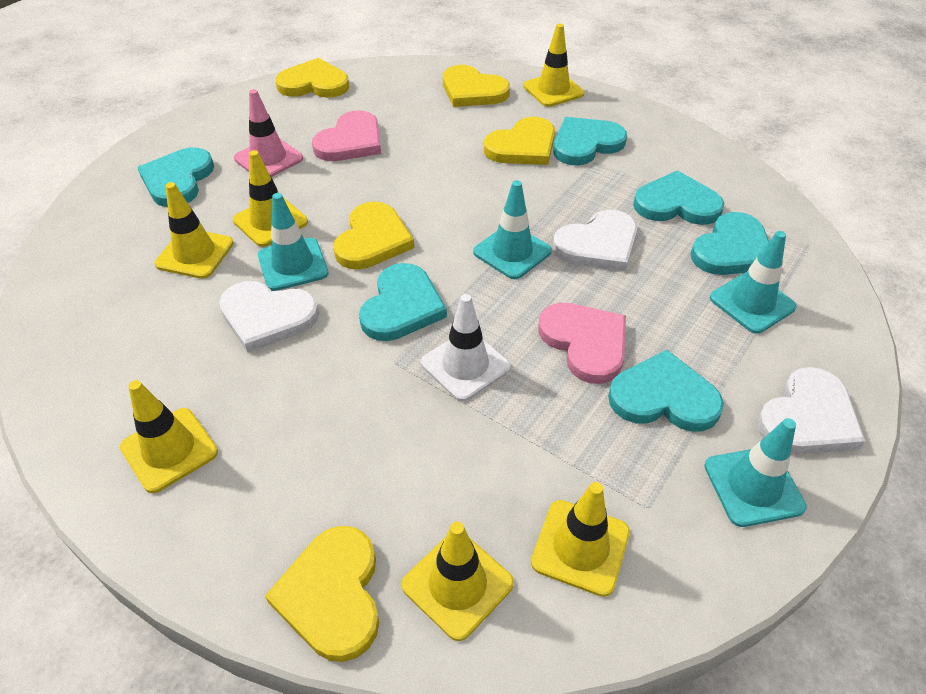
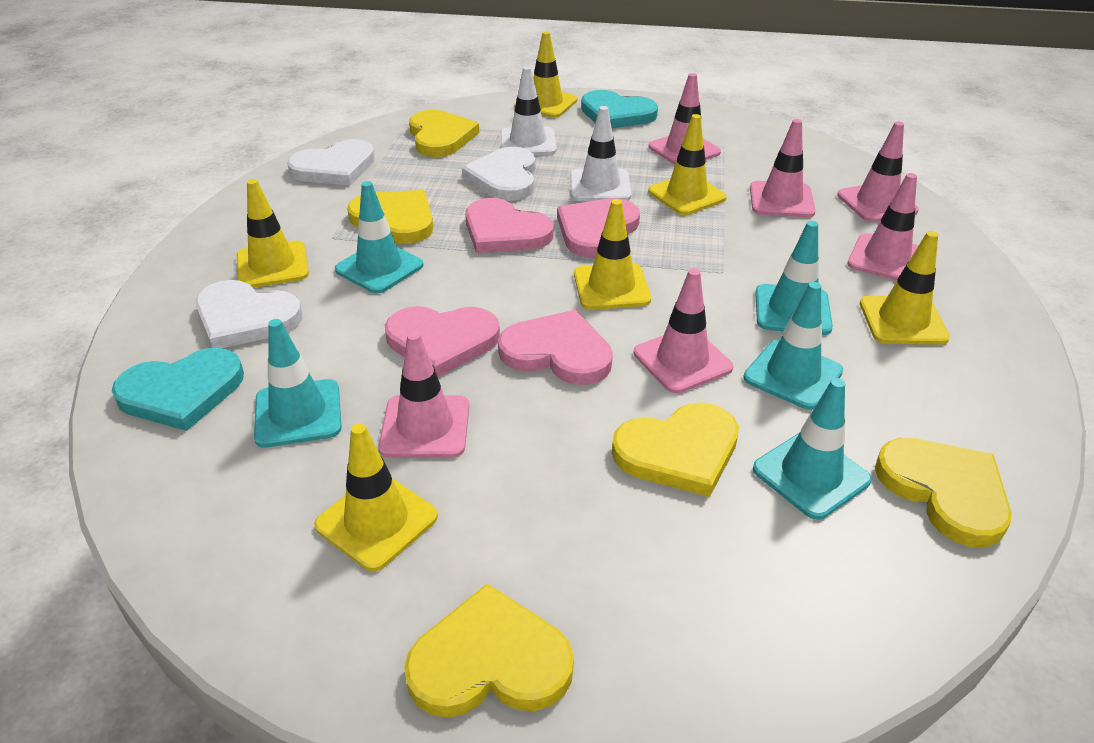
pink heart: [312,110,381,161] [538,303,626,384] = 2 -> [385,306,500,377] [465,198,554,253] [498,310,613,385] [557,198,640,258] = 4
pink traffic cone: [234,89,303,177] = 1 -> [378,332,469,458] [633,268,733,393] [649,73,721,165] [750,119,816,217] [837,122,919,222] [847,173,919,280] = 6
turquoise heart: [137,147,214,207] [359,263,447,341] [553,117,627,165] [608,350,724,432] [633,170,724,225] [691,212,769,275] = 6 -> [112,348,244,431] [581,90,658,128] = 2
turquoise traffic cone: [258,193,329,291] [473,180,552,279] [704,418,807,527] [710,231,797,334] = 4 -> [254,319,341,448] [335,181,423,293] [743,282,843,410] [753,378,872,520] [755,221,833,335] = 5
white traffic cone: [421,294,511,402] = 1 -> [501,66,557,155] [570,106,632,201] = 2

